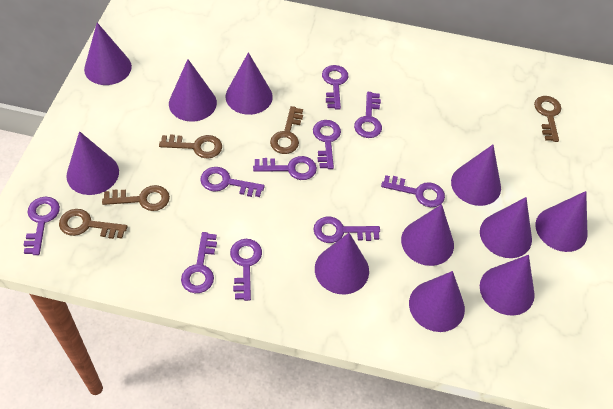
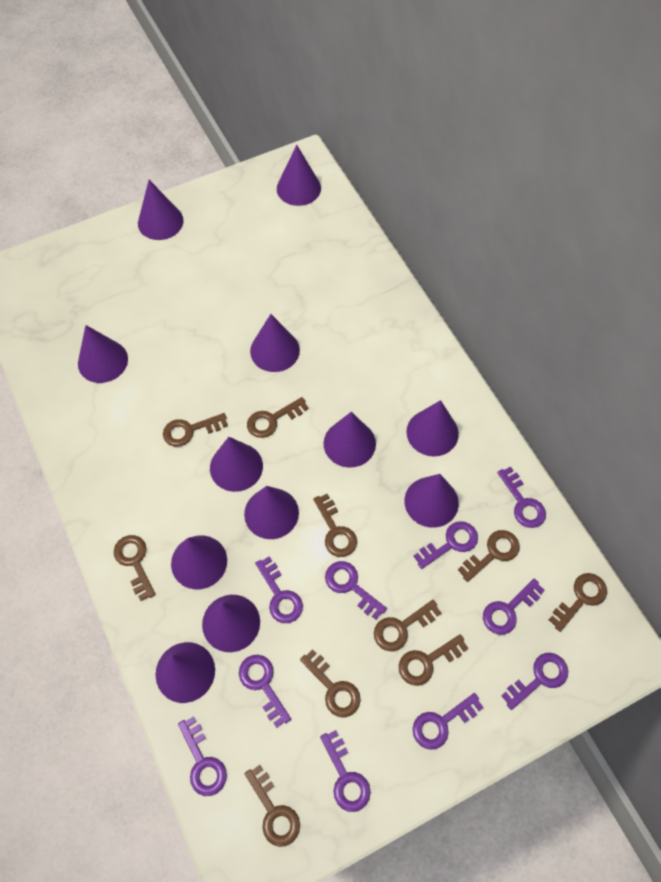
brown key: [59,209,128,239] [102,185,170,211] [159,135,222,158] [270,106,303,154] [534,96,561,142] = 5 -> [114,535,156,601] [163,413,228,447] [245,765,300,847] [247,397,309,438] [300,649,361,718] [313,494,357,557] [374,600,441,651] [399,634,469,686] [458,530,520,582] [549,573,607,632] = 10
purple cone: [66,131,119,195] [84,23,132,85] [169,59,217,122] [225,52,273,115] [315,233,369,294] [401,204,454,266] [409,271,465,332] [451,145,501,206] [480,197,532,258] [480,255,535,316] [535,191,588,252] = 11 -> [78,325,128,383] [138,180,184,240] [156,642,215,703] [171,536,227,589] [202,595,260,652] [210,437,263,492] [244,486,299,539] [250,314,300,372] [277,145,321,206] [324,412,376,468] [404,474,459,528] [406,400,459,456] = 12

